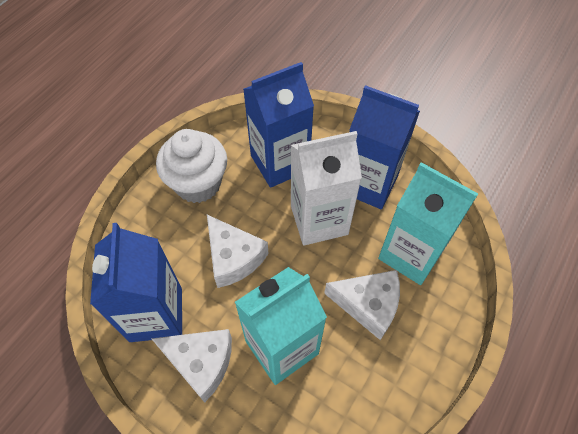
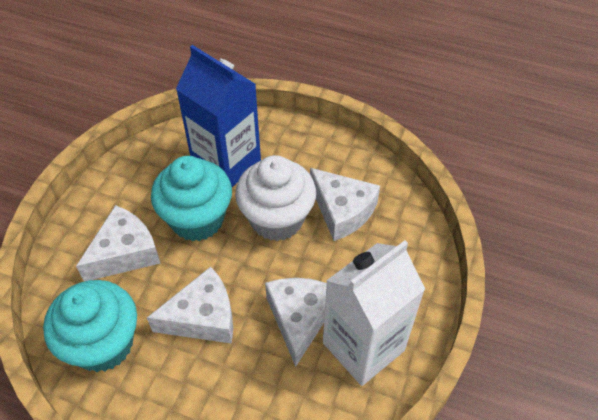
blue carton: [90,223,182,342] [243,62,314,188] [350,85,420,209] = 3 -> [176,45,261,187] = 1
turquoise carton: [235,267,327,385] [378,162,478,285] = 2 -> none = 0
turquoise cupcake: none = 0 -> [43,280,137,372] [151,156,232,241] = 2
white cheese: [151,329,232,403] [207,215,269,288] [324,270,400,340] = 3 -> [76,205,160,281] [147,267,233,344] [265,278,327,367] [310,168,380,241] = 4

